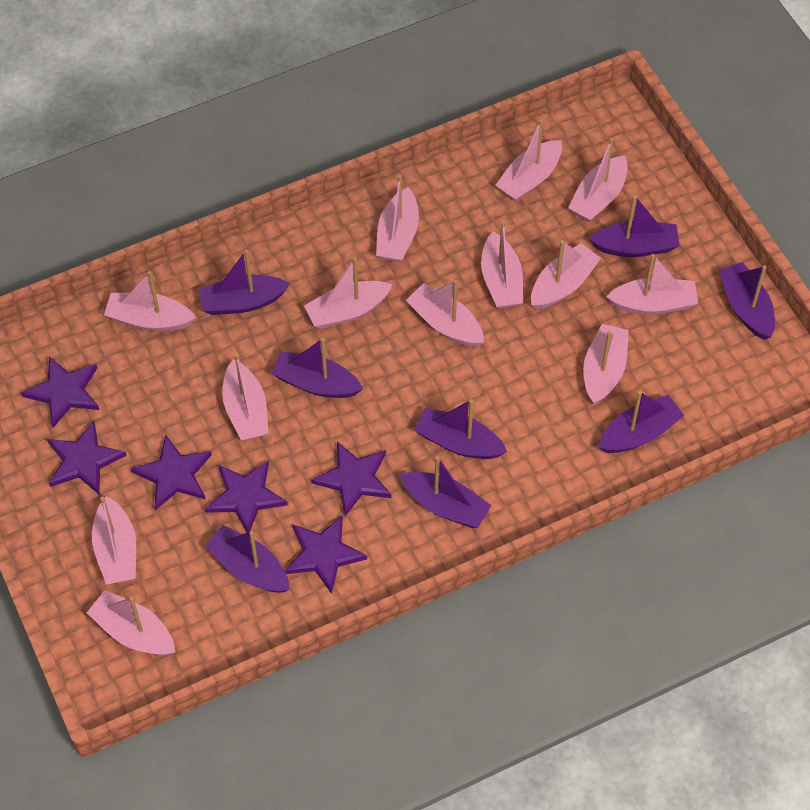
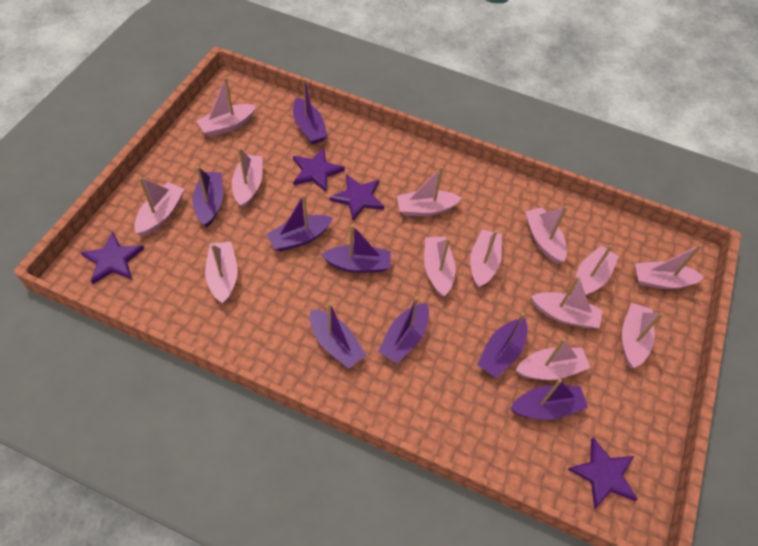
purple star: [21,356,99,428] [47,421,127,494] [131,435,212,511] [205,460,288,533] [285,515,367,594] [311,441,391,516] = 6 -> [80,231,144,284] [293,148,345,192] [329,174,384,220] [568,437,638,509] = 4

